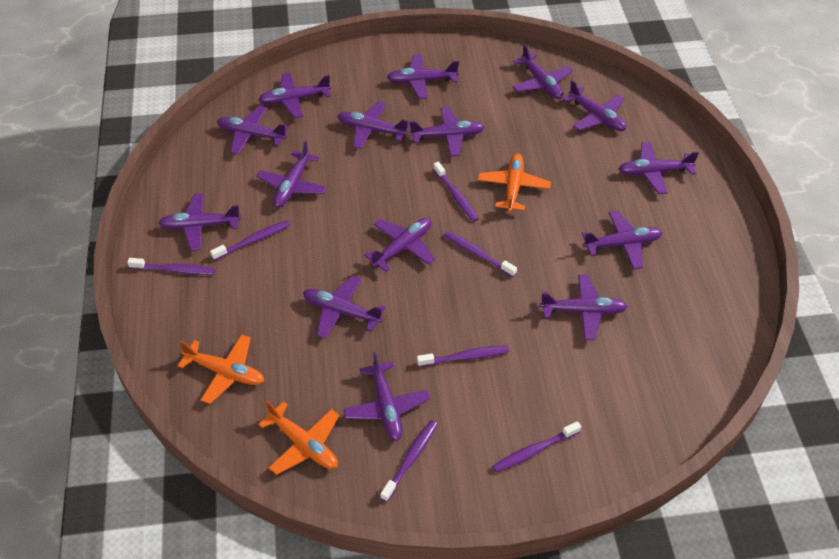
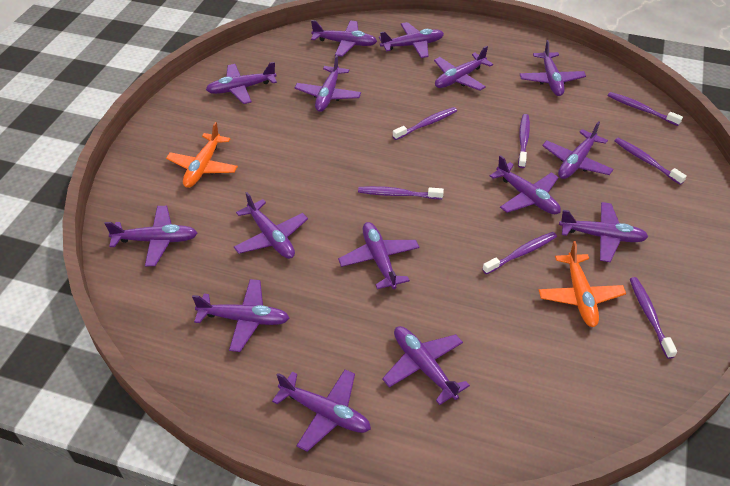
orange plane: [178,334,264,404] [258,400,339,475] [477,154,551,212] = 3 -> [166,122,238,188] [539,241,626,327] = 2

